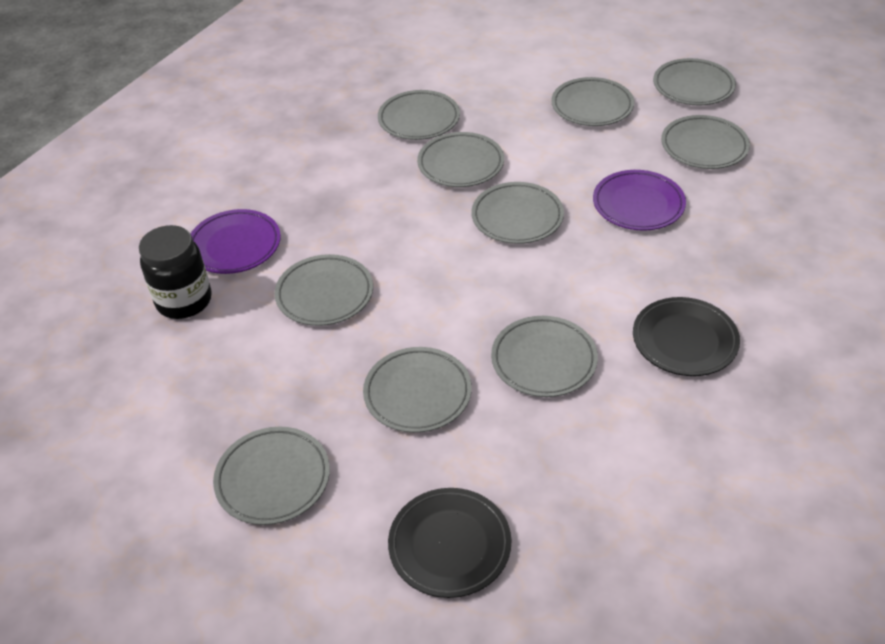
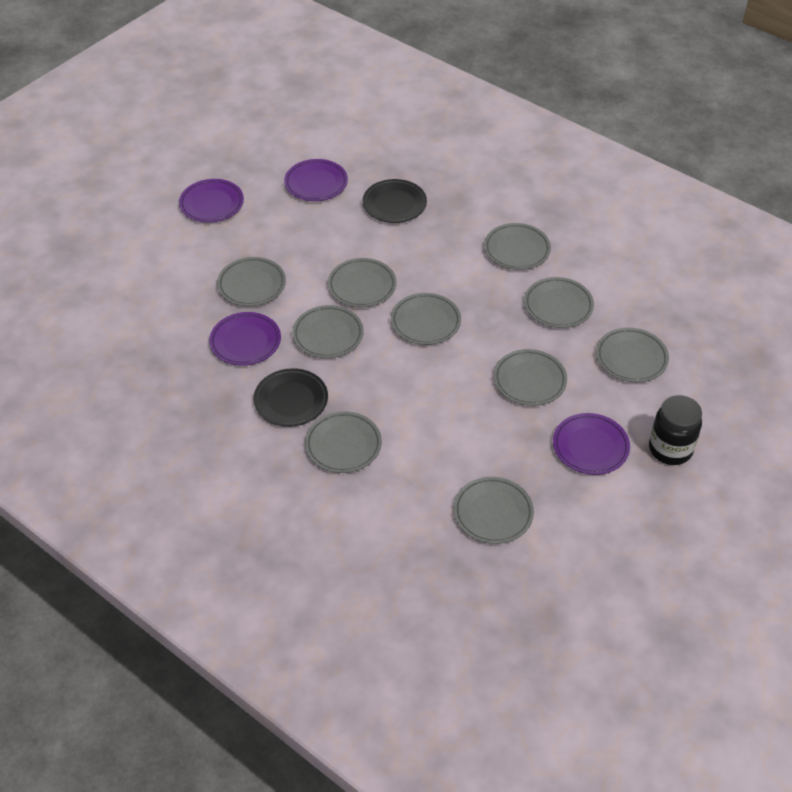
purple plate: [191,209,281,274] [593,170,686,231] = 2 -> [179,179,244,223] [209,312,281,366] [284,159,348,201] [553,413,630,475] = 4

